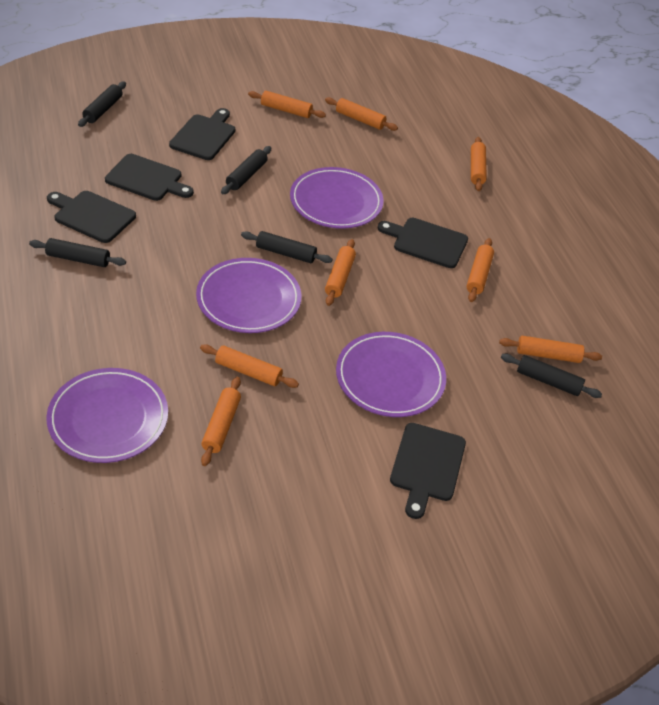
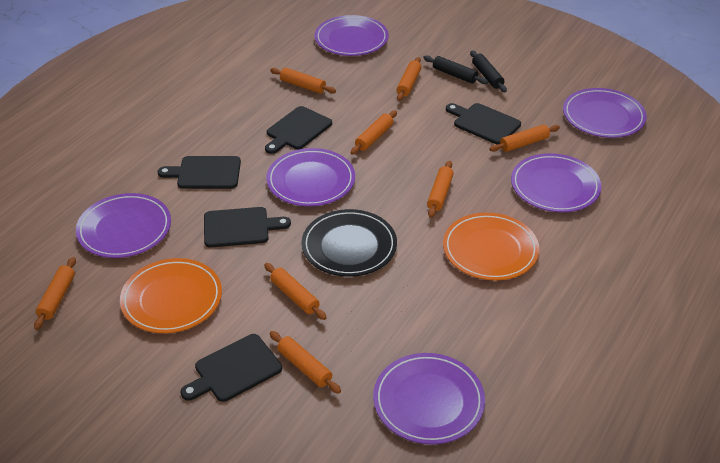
black plate: none = 0 -> [301,209,397,277] = 1
black rolling pin: [29,238,126,267] [78,81,126,127] [221,146,271,194] [241,231,333,263] [501,354,602,398] = 5 -> [423,55,488,84] [470,50,507,92] = 2
orange plate: none = 0 -> [120,258,222,333] [443,213,540,280] = 2
purple plate: [47,368,168,463] [196,258,302,333] [290,167,384,229] [336,332,446,417] = 4 -> [76,193,171,258] [266,148,355,206] [315,15,389,56] [373,353,485,444] [511,153,602,212] [563,88,647,138] = 6

